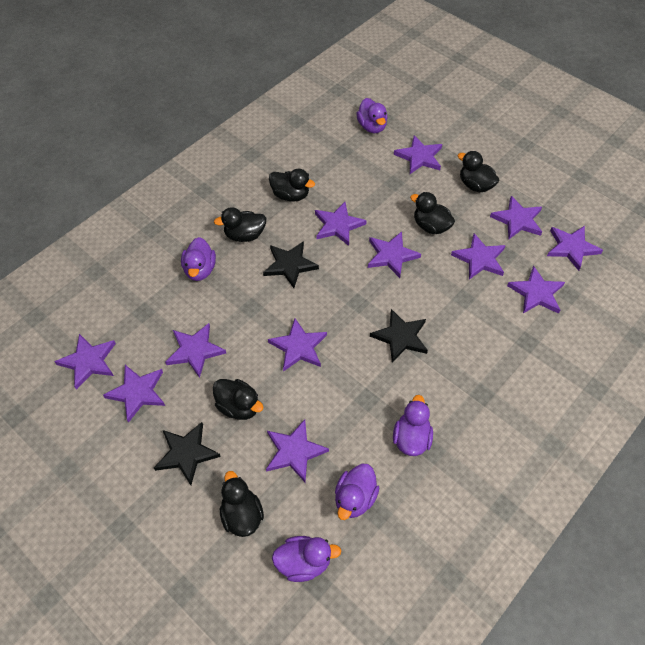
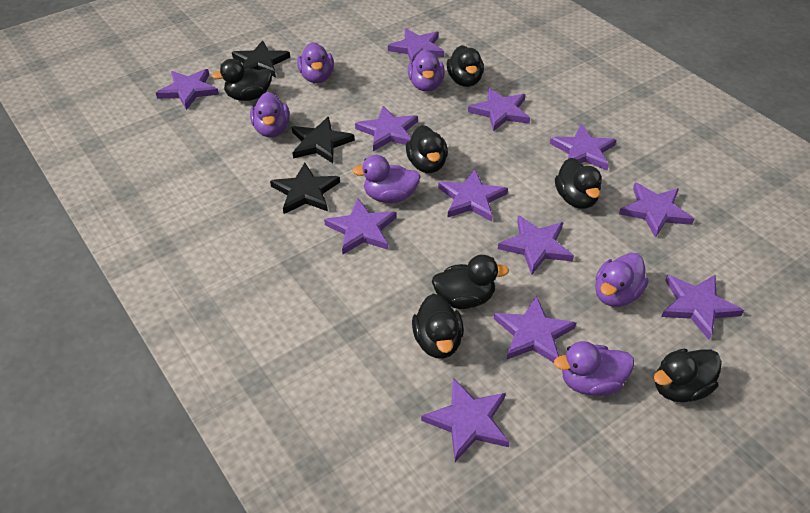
black duck: [213,379,264,420] [214,207,266,242] [220,471,264,537] [269,169,315,202] [410,192,455,234] [458,151,499,193] = 6 -> [212,59,272,101] [406,125,448,173] [412,294,464,359] [432,255,509,309] [447,45,484,87] [555,158,602,209] [654,349,722,402] = 7
purple duck: [181,237,216,281] [272,536,341,582] [335,464,379,520] [356,98,388,133] [393,395,433,456] = 5 -> [250,92,290,137] [297,42,334,83] [352,155,421,203] [408,50,445,92] [554,341,634,396] [595,253,649,307] = 6

